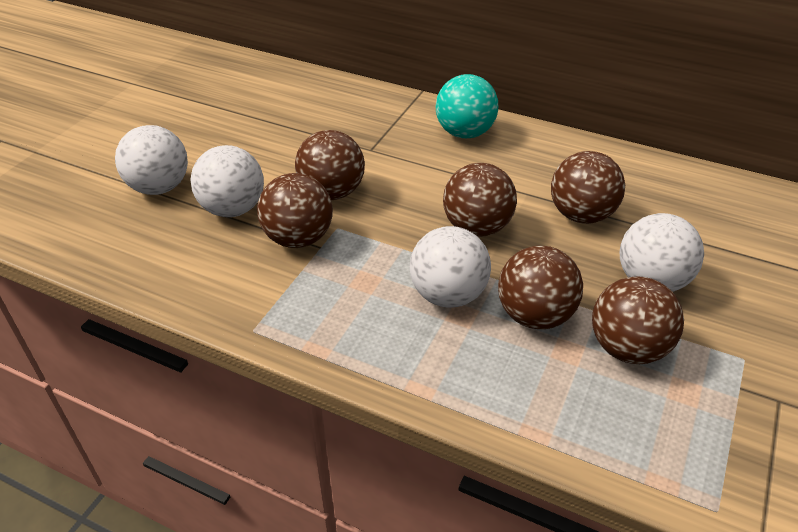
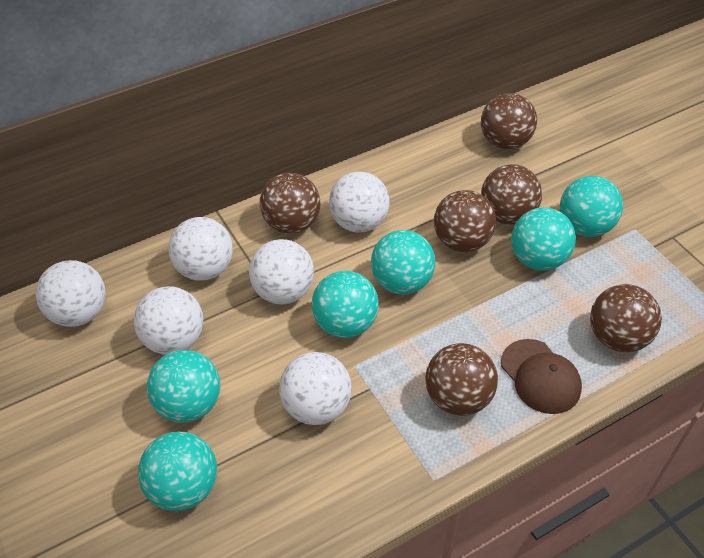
brown cap: none = 0 -> [501,339,582,414] = 1
turquoise ball: [435,74,498,138] = 1 -> [138,431,217,511] [147,350,220,423] [312,271,379,338] [371,230,435,295] [511,208,576,271] [560,176,623,237] = 6
white ball: [115,125,188,195] [190,145,264,217] [410,226,491,307] [620,213,704,292] = 4 -> [36,260,106,327] [134,286,203,355] [168,217,233,281] [249,239,314,304] [279,352,352,425] [329,172,390,232] = 6

